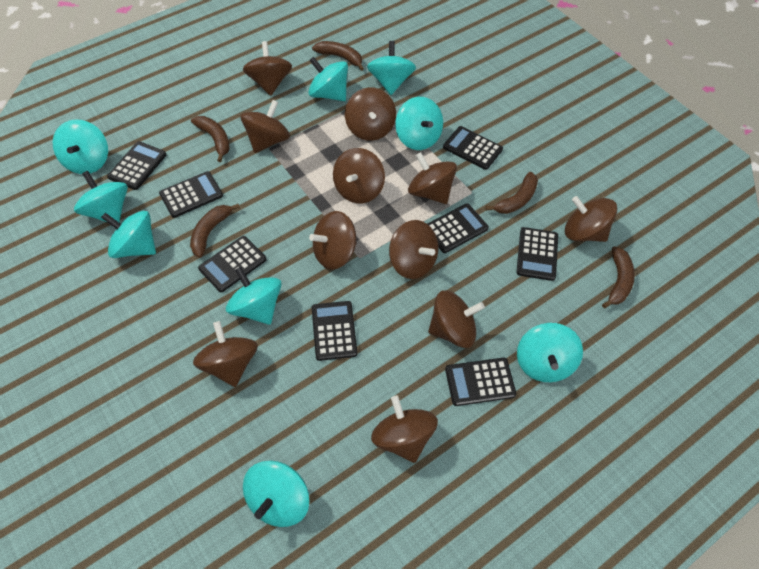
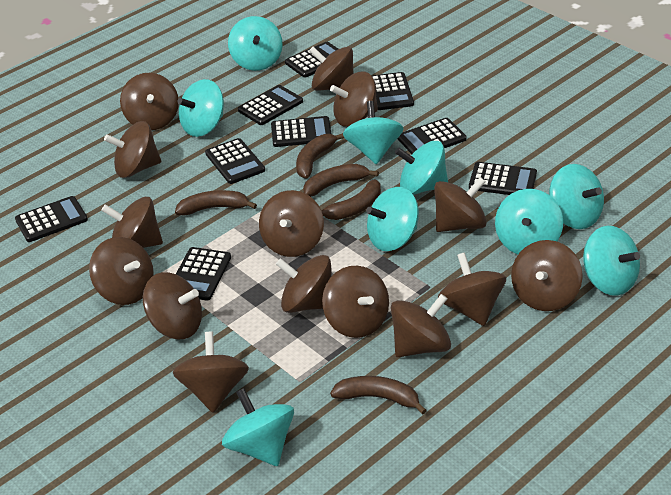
black calculator: [107,141,167,190] [159,171,223,218] [198,236,267,292] [312,301,358,361] [428,203,489,253] [443,126,503,170] [445,358,516,406] [516,227,558,281] = 8 -> [15,196,88,242] [176,247,231,300] [205,138,265,184] [238,85,303,125] [271,116,332,147] [285,42,338,77] [372,72,414,110] [397,118,467,154] [469,162,537,195] = 9
brown spinning top: [193,321,258,387] [241,100,290,153] [243,41,292,96] [309,211,357,270] [333,148,385,203] [345,87,396,141] [371,396,438,463] [389,220,438,279] [408,152,457,204] [428,290,485,348] [565,196,617,242] = 11 -> [89,237,154,305] [101,197,163,248] [104,121,161,178] [120,73,179,130] [143,272,202,339] [173,332,249,413] [259,190,324,257] [276,255,331,313] [309,46,354,90] [322,266,389,338] [330,72,378,127] [391,294,451,357] [434,177,487,232] [438,252,506,326] [511,240,583,311] = 15

